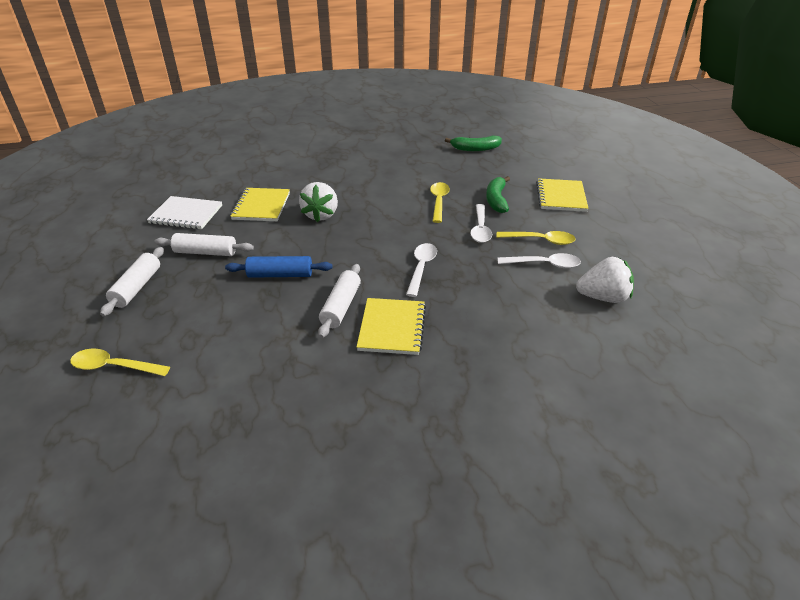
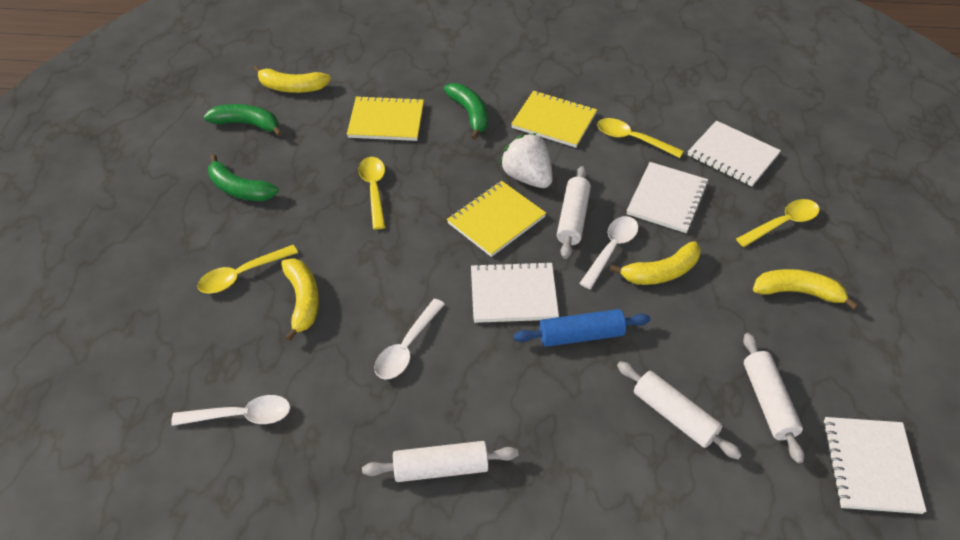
green banana: [445,135,502,151] [486,176,510,213] = 2 -> [204,104,283,136] [208,154,279,201] [444,83,488,140] = 3
white notebook: [147,196,222,229] = 1 -> [471,261,559,323] [627,162,709,233] [688,121,781,186] [823,417,927,514] = 4
white rolling pin: [100,247,164,316] [154,233,254,256] [318,264,361,338] = 3 -> [362,441,518,482] [557,166,591,259] [617,361,742,460] [743,333,804,464] = 4
white strawberry: [299,182,338,222] [576,257,634,303] = 2 -> [500,133,553,188] = 1
yellow banana: none = 0 -> [253,66,331,93] [281,258,319,342] [610,241,701,285] [753,269,858,310] = 4
yellow spoon: [70,349,170,376] [430,182,450,223] [496,231,576,245] = 3 -> [197,245,298,293] [358,157,385,230] [597,118,684,158] [736,199,820,247] = 4

